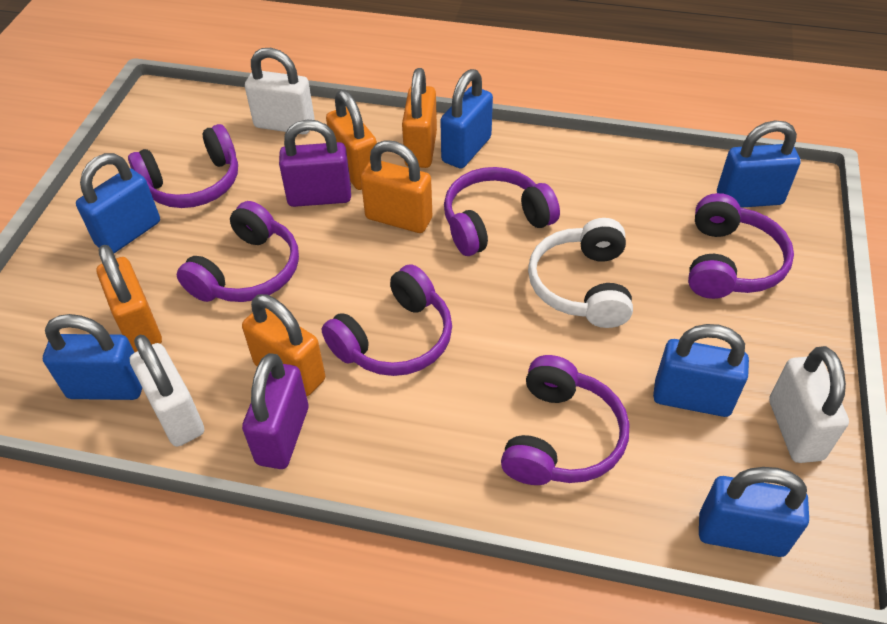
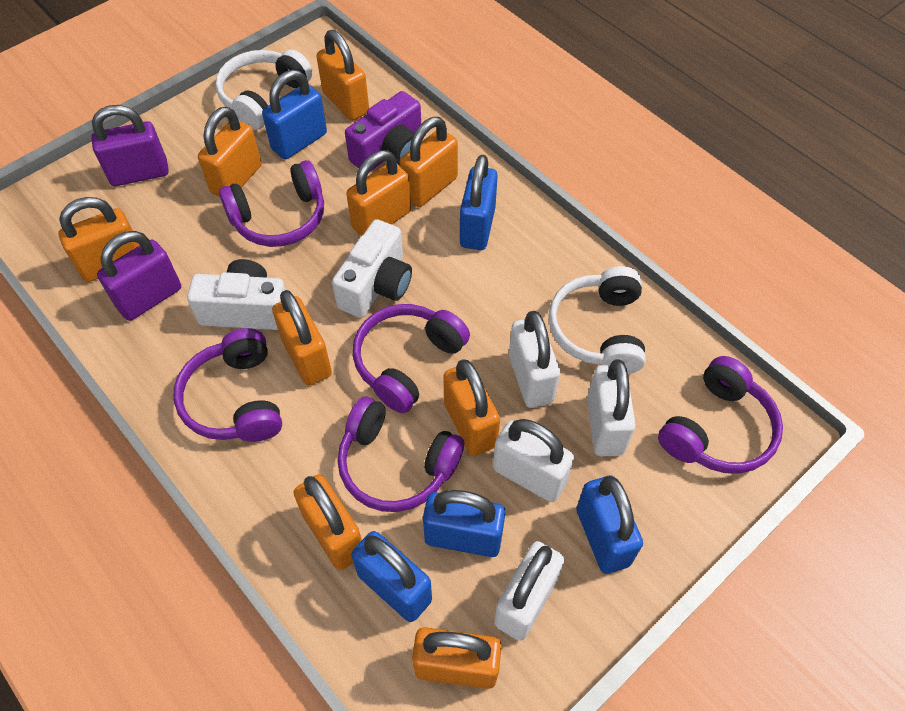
blue padlock: [43,314,142,400] [76,153,160,253] [440,69,493,169] [653,324,749,417] [699,467,809,557] [717,120,800,208] = 6 -> [262,70,327,159] [351,531,432,622] [423,490,506,557] [460,155,498,250] [576,475,643,574] = 5
orange padlock: [97,245,162,352] [242,294,325,396] [326,90,377,190] [361,140,432,233] [402,68,437,168] = 5 -> [58,197,140,282] [198,107,262,197] [272,290,332,386] [294,474,362,570] [317,30,369,121] [346,150,411,236] [400,117,458,207] [412,627,502,689] [443,359,500,456] = 9
purple camera: none = 0 -> [345,91,421,171] = 1
purple headphones: [128,124,238,208] [177,201,299,302] [322,264,452,376] [444,167,560,256] [501,355,629,485] [688,193,794,299] = 6 -> [173,328,282,442] [219,160,324,247] [338,397,464,512] [353,304,470,413] [658,356,783,474] = 5
white camera: none = 0 -> [187,259,286,330] [332,219,412,318] = 2
white headphones: [528,218,633,328] = 1 -> [216,50,313,130] [548,266,646,374] = 2
white padlock: [130,335,204,447] [245,48,314,134] [769,346,849,463] = 3 -> [493,419,574,502] [494,541,564,641] [509,311,560,408] [587,359,636,456] = 4

